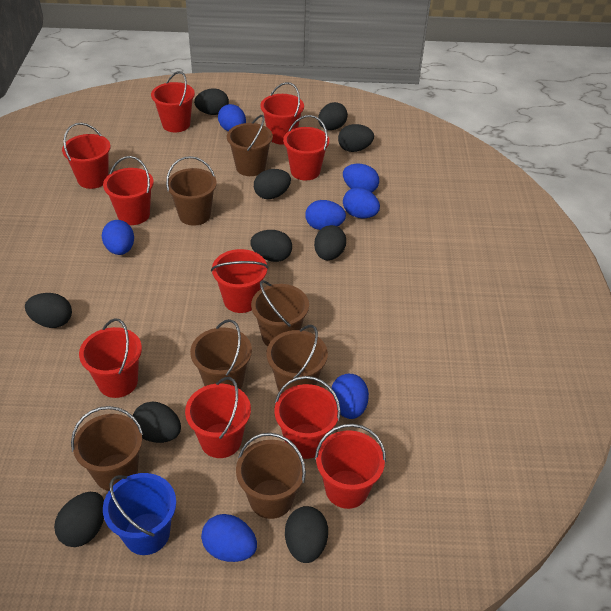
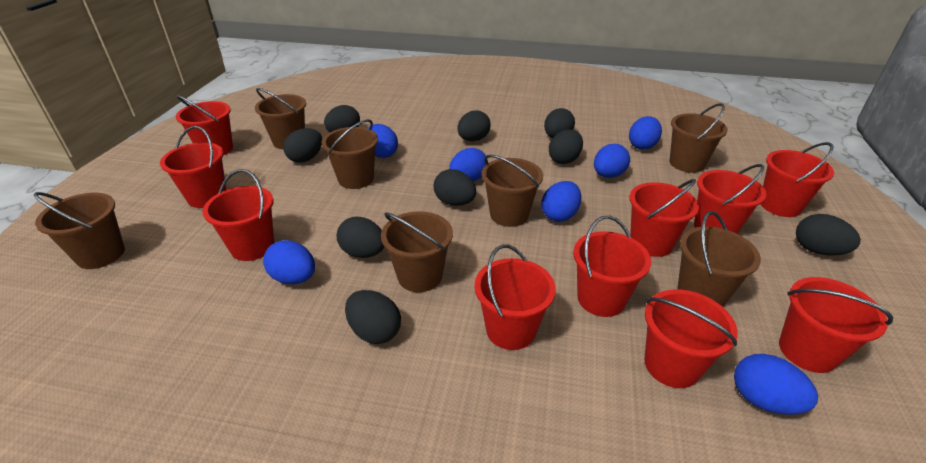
black egg: [25,293,72,328] [54,492,104,547] [133,401,181,443] [194,88,229,115] [250,230,292,262] [254,169,291,199] [285,506,328,563] [314,225,346,260] [318,102,348,130] [338,124,374,152] = 10 -> [283,128,322,163] [324,105,360,132] [337,217,384,258] [345,290,401,344] [434,169,476,206] [457,110,491,142] [544,108,575,138] [549,129,583,164] [796,214,861,255] = 9
blue bucket: [103,473,176,555] = 1 -> none = 0

